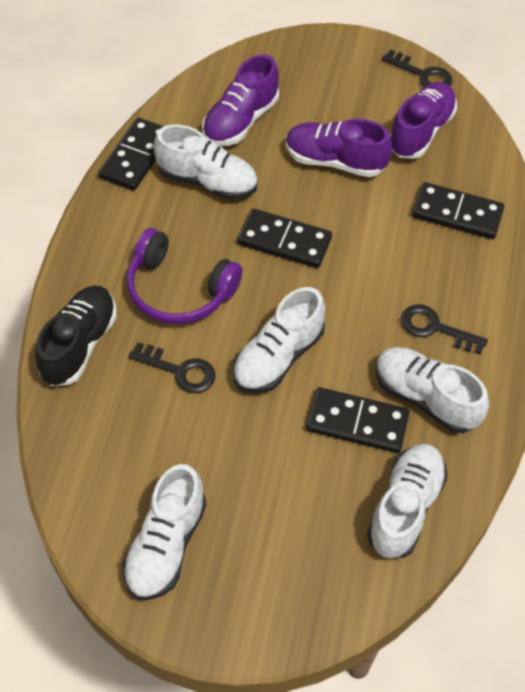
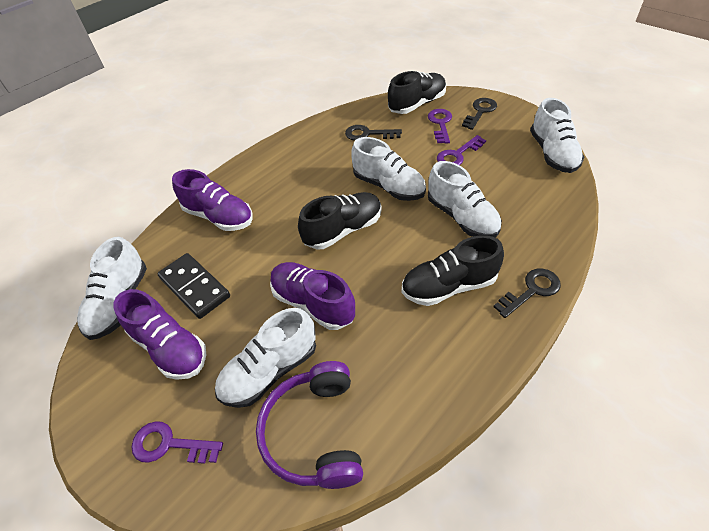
black domino: [98,117,164,191] [238,209,332,268] [306,387,410,453] [412,182,504,239] = 4 -> [157,253,230,319] = 1
black shoe: [35,285,117,386] = 1 -> [298,192,382,249] [388,71,446,114] [402,235,504,306] = 3
purple key: none = 0 -> [132,421,223,464] [428,109,452,144] [437,135,486,165] = 3

